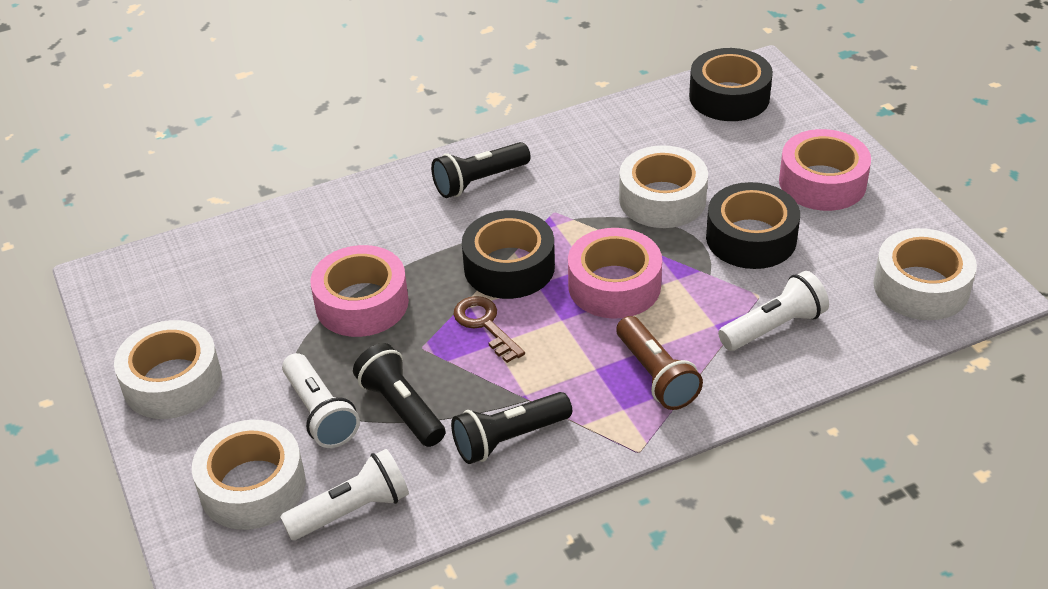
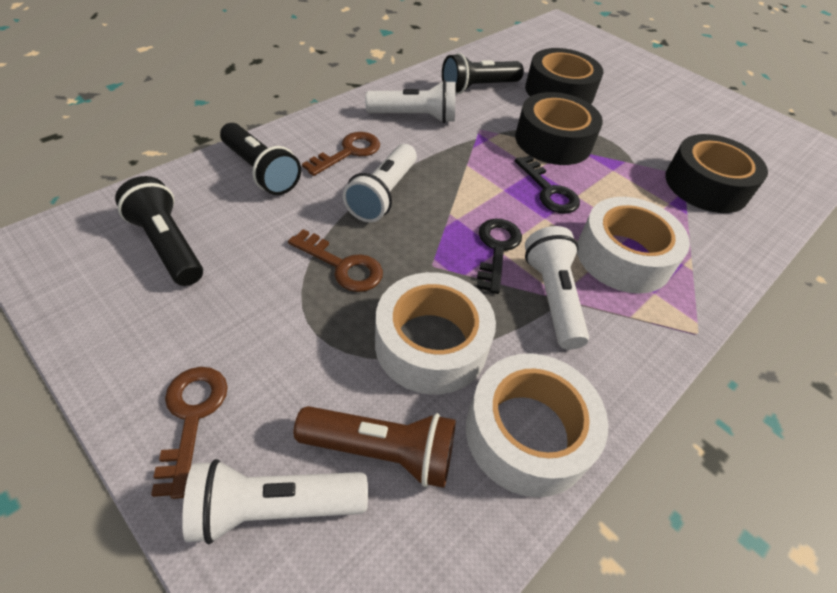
black key: none = 0 -> [477,219,522,294] [515,155,580,214] = 2
brown key: [453,296,525,363] = 1 -> [151,367,228,499] [288,229,383,292] [302,132,380,176] = 3
pink tape: [310,245,409,337] [568,228,662,319] [779,129,871,211] = 3 -> none = 0
white flashlight: [280,449,409,540] [282,353,360,448] [718,271,829,351] = 3 -> [182,459,368,544] [343,144,417,222] [365,80,456,123] [525,226,589,350] = 4
white tape: [114,320,222,419] [192,420,306,530] [619,145,708,228] [873,228,977,320] = 4 -> [375,272,496,395] [466,353,609,497] [577,197,690,294] = 3

